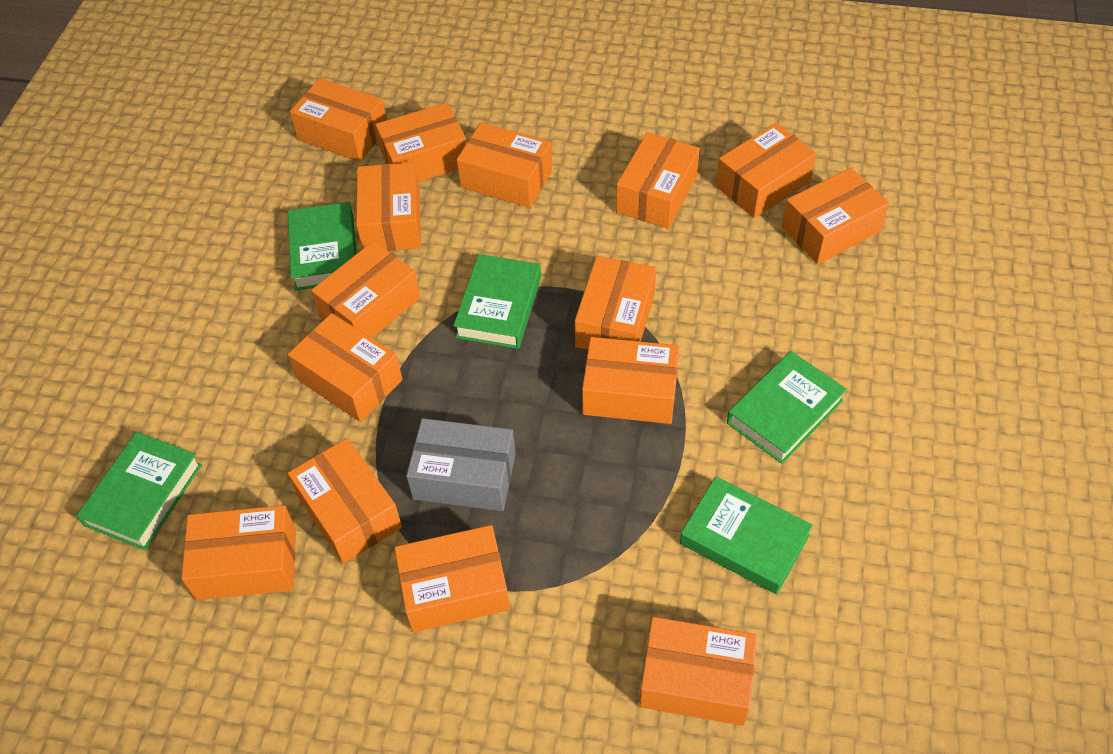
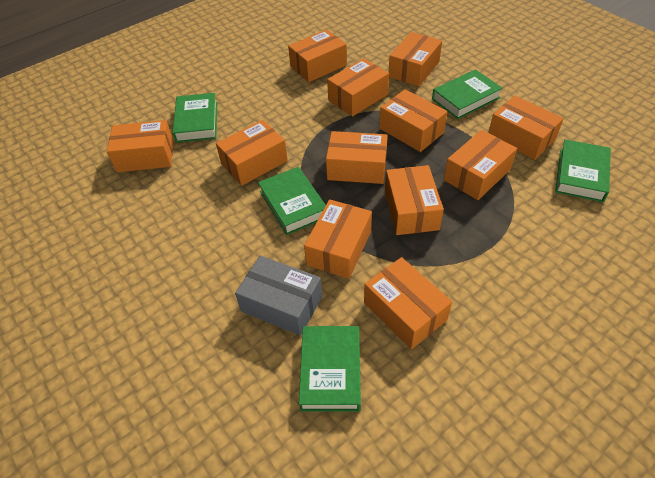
orange box: [181,505,296,600] [288,313,403,422] [288,438,402,564] [290,78,387,162] [311,241,420,338] [356,162,421,251] [375,103,467,182] [394,525,510,632] [457,122,552,208] [575,256,656,350] [582,337,679,424] [616,132,700,229] [639,617,757,726] [716,123,816,218] [782,168,889,264] = 15 -> [107,120,174,172] [216,120,288,186] [288,30,347,82] [304,199,372,279] [326,131,388,184] [327,58,389,117] [364,257,452,349] [379,89,448,152] [385,165,444,235] [389,32,442,87] [444,130,517,200] [488,96,564,160] = 12

